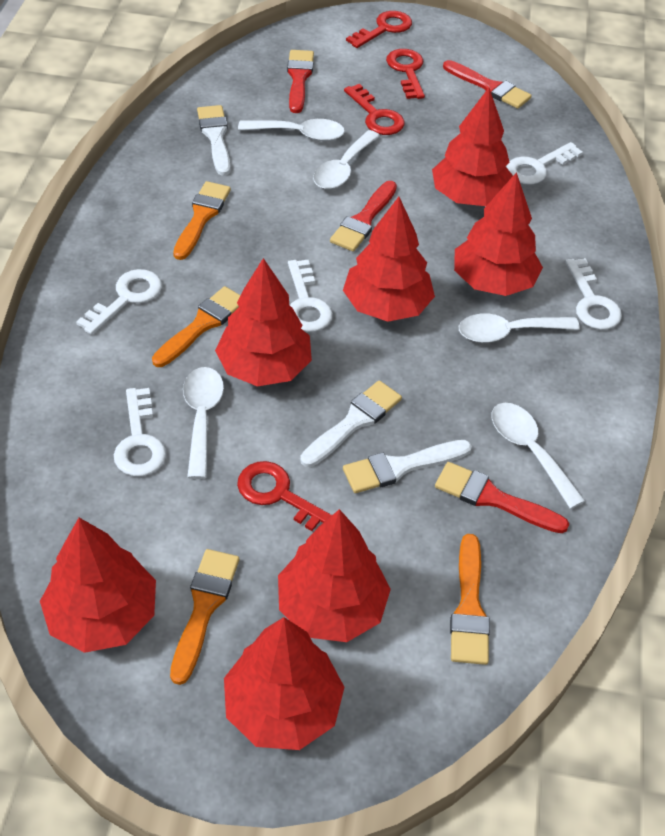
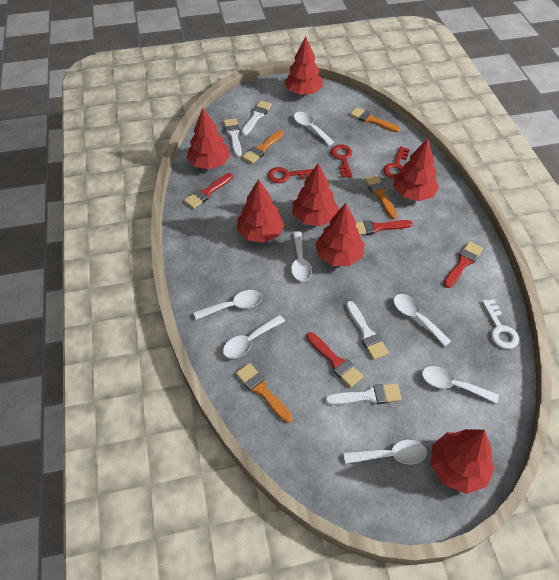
red key: [237,461,332,531] [344,84,405,135] [346,11,412,48] [386,49,425,99] = 4 -> [268,167,313,183] [331,145,352,178] [383,146,410,179] = 3
white brush: [197,105,230,176] [300,380,402,467] [343,440,472,493] = 3 -> [224,118,242,157] [241,101,272,136] [325,383,402,405] [346,301,389,360] = 4
white key: [76,269,162,335] [114,388,166,476] [288,260,333,332] [506,142,583,185] [565,258,622,330] = 5 -> [482,299,519,349] = 1
white spoon: [183,367,224,479] [238,119,345,141] [313,130,380,189] [459,313,580,343] [491,403,585,509] = 5 -> [193,290,262,320] [223,315,285,359] [291,231,312,281] [294,112,334,146] [344,440,427,464] [393,294,451,347] [422,366,499,404] = 7

